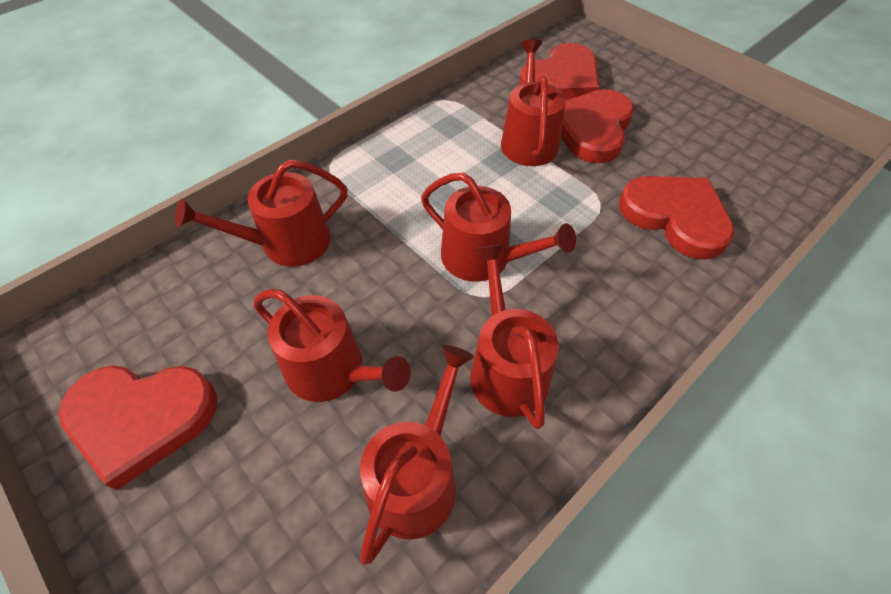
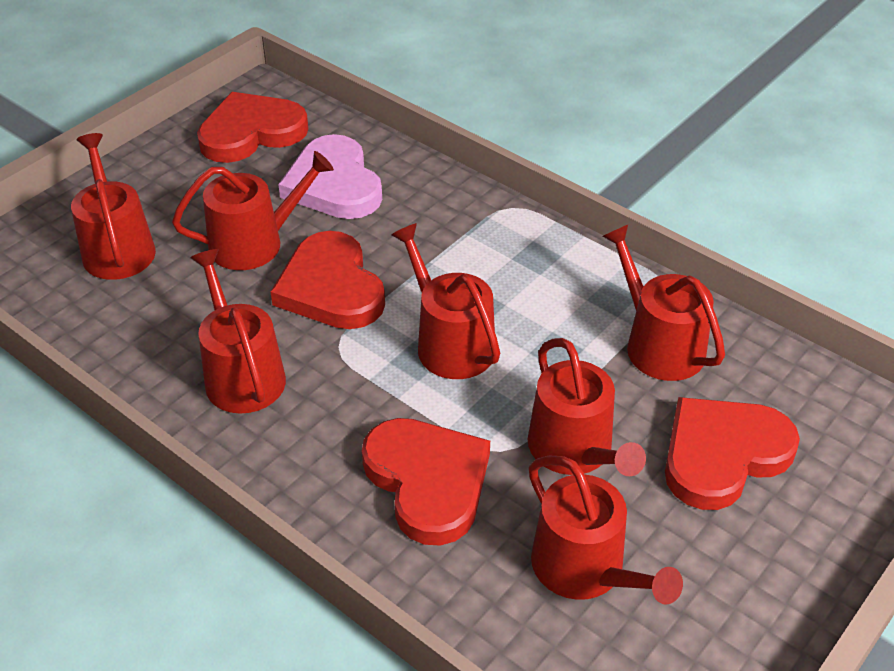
pink heart: none = 0 -> [278,134,382,219] = 1
red watering can: [175,160,347,267] [253,289,411,402] [360,345,474,565] [421,173,576,282] [470,244,558,429] [501,39,566,166] = 6 -> [71,133,156,280] [172,151,334,270] [190,249,286,414] [391,223,500,379] [528,338,646,476] [529,456,683,605] [602,225,725,381] = 7

